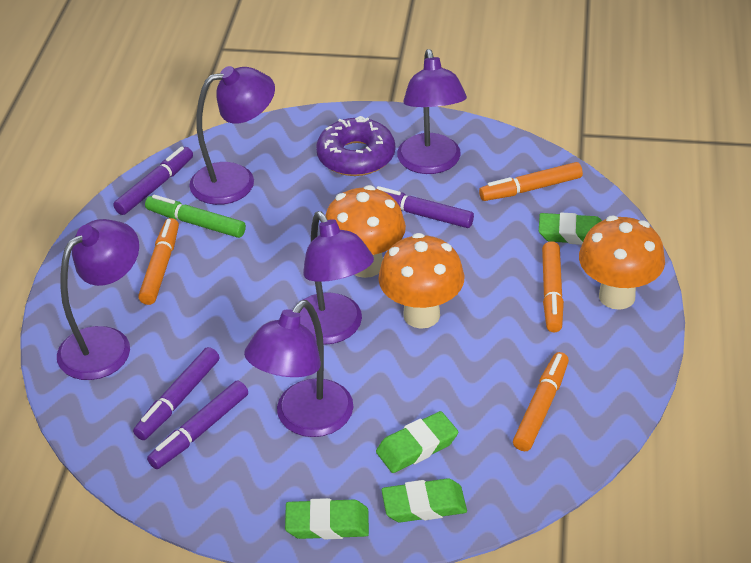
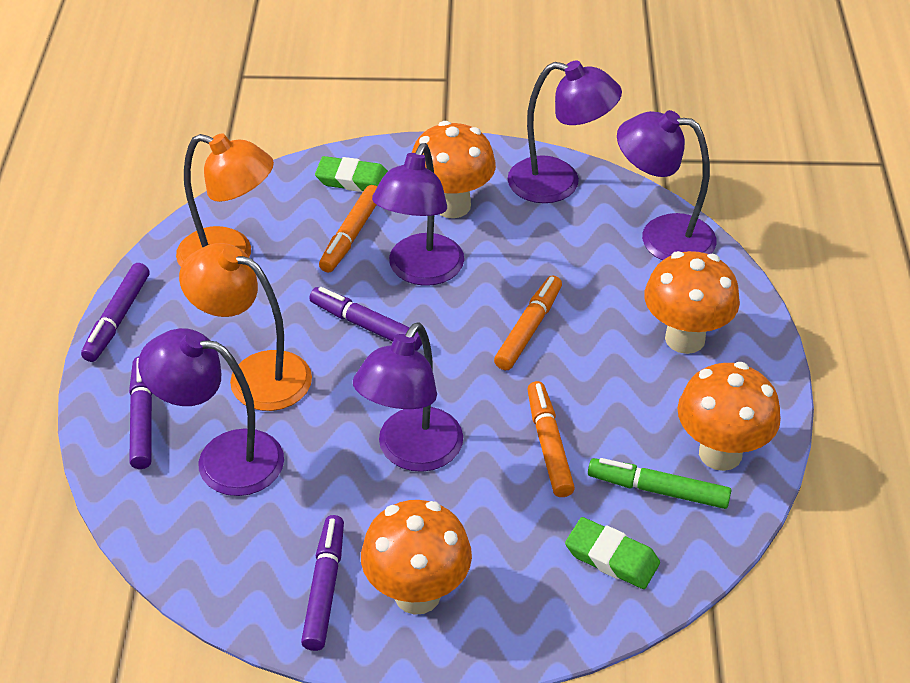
green eraser: [285,498,369,539] [376,411,458,473] [382,478,467,523] [539,212,602,245] = 4 -> [315,156,388,192] [565,517,660,589] = 2
orange lamp: none = 0 -> [176,133,274,266] [179,243,312,411] = 2
orange marker: [138,218,179,305] [479,162,583,201] [513,352,569,451] [542,241,564,332] = 4 -> [319,185,377,273] [494,276,562,370] [527,381,575,497] = 3
orange mushroom: [325,185,406,278] [378,233,465,329] [579,216,665,310] = 3 -> [361,500,472,615] [412,121,496,218] [644,251,740,354] [678,362,781,471] = 4
purple donut: [316,116,395,176] = 1 -> none = 0

